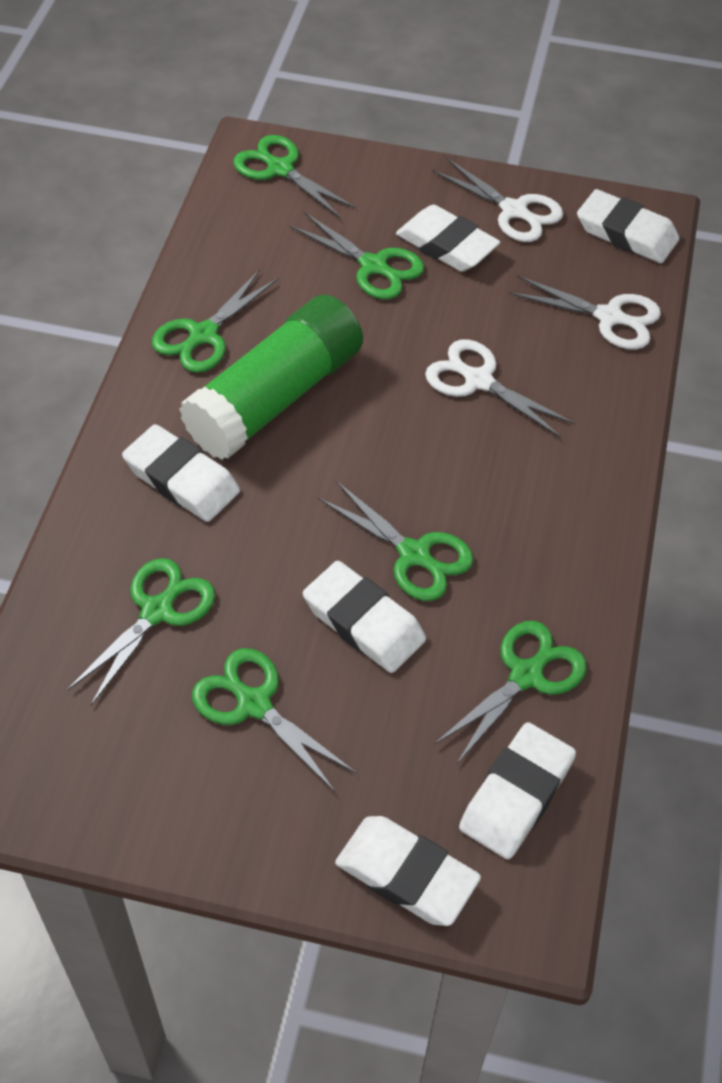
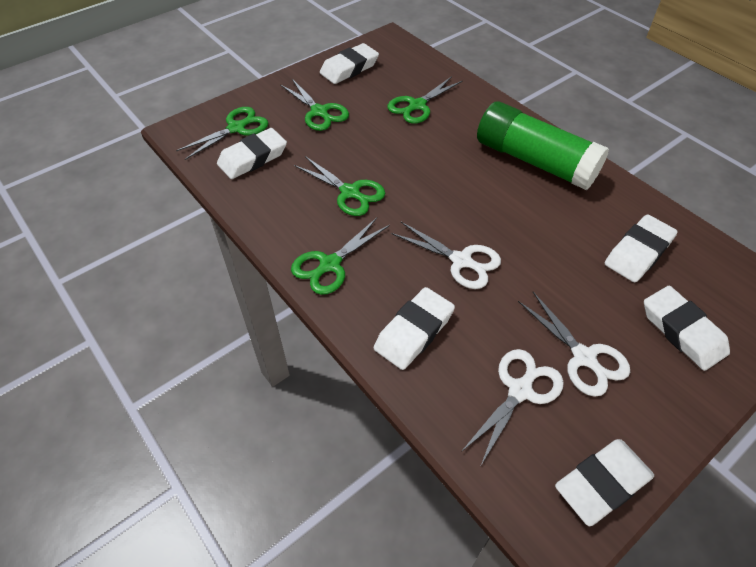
green scissors: [67,558,215,706] [152,269,278,373] [192,648,356,792] [233,135,357,218] [290,212,424,299] [318,481,474,601] [434,621,587,765] = 7 -> [176,107,268,160] [280,79,349,131] [291,218,390,295] [294,156,385,216] [387,76,463,124] = 5

